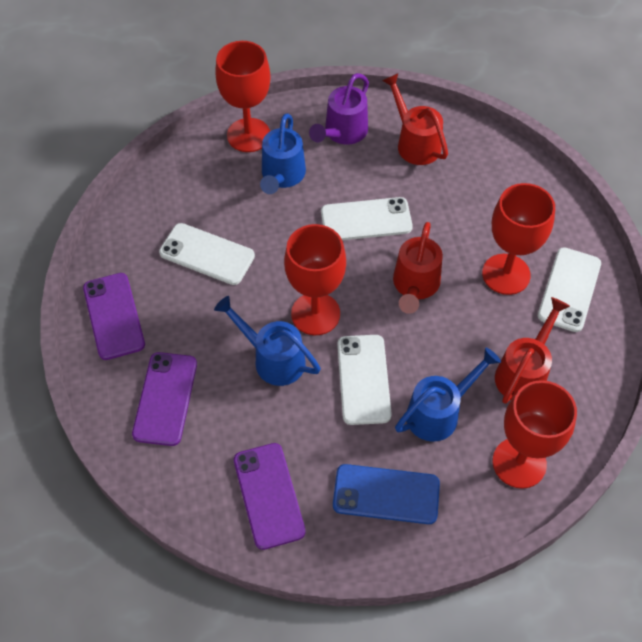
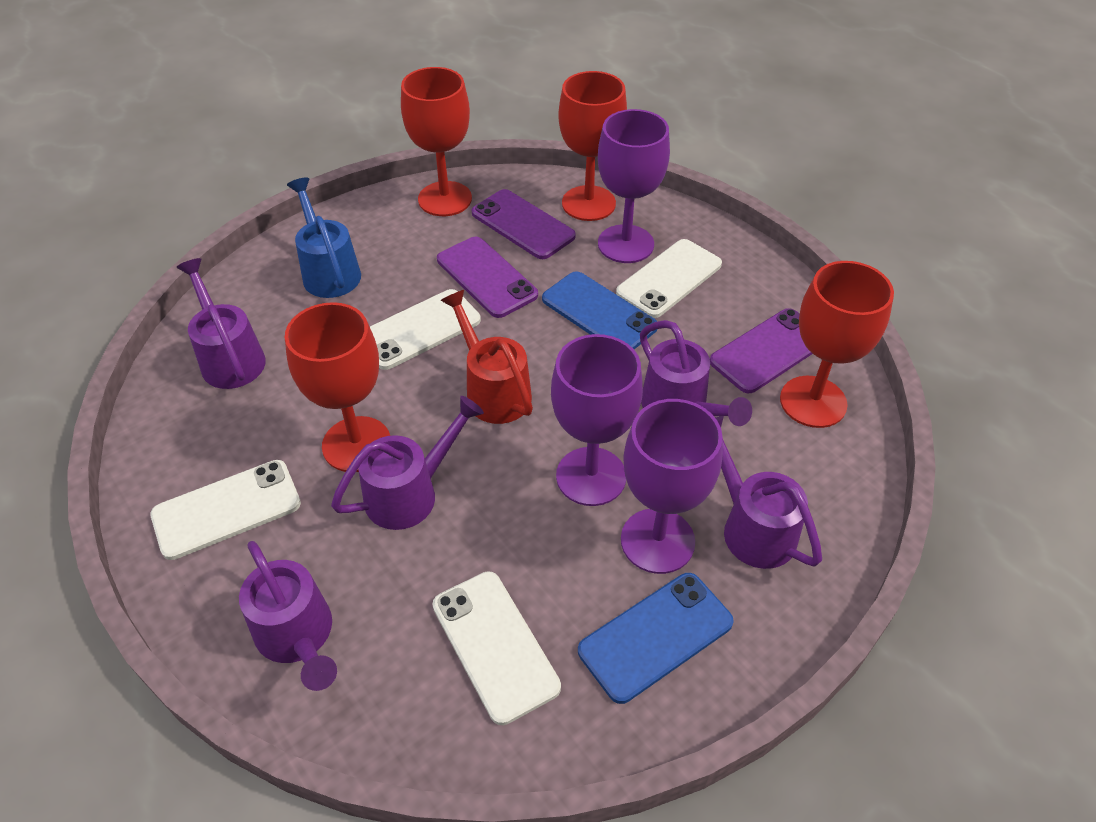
blue phone: [333,464,440,524] = 1 -> [542,271,658,349] [578,573,734,704] = 2
blue watering can: [214,296,321,386] [260,114,306,194] [395,347,501,442] = 3 -> [287,177,361,298] = 1
purple goblet: none = 0 -> [551,334,643,506] [598,109,670,263] [621,399,723,574] = 3
purple watering can: [309,73,369,145] = 1 -> [176,258,266,389] [239,541,337,691] [331,396,484,530] [640,320,752,426] [715,416,822,569] = 5
red watering can: [382,73,448,165] [393,222,443,314] [495,297,570,404] = 3 -> [440,290,533,424] = 1

